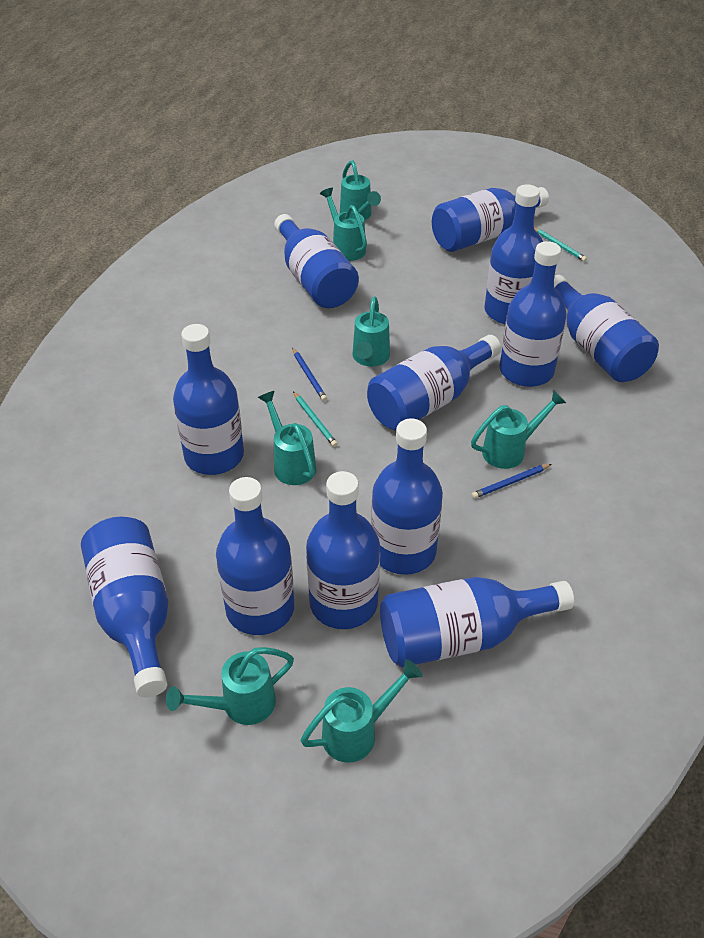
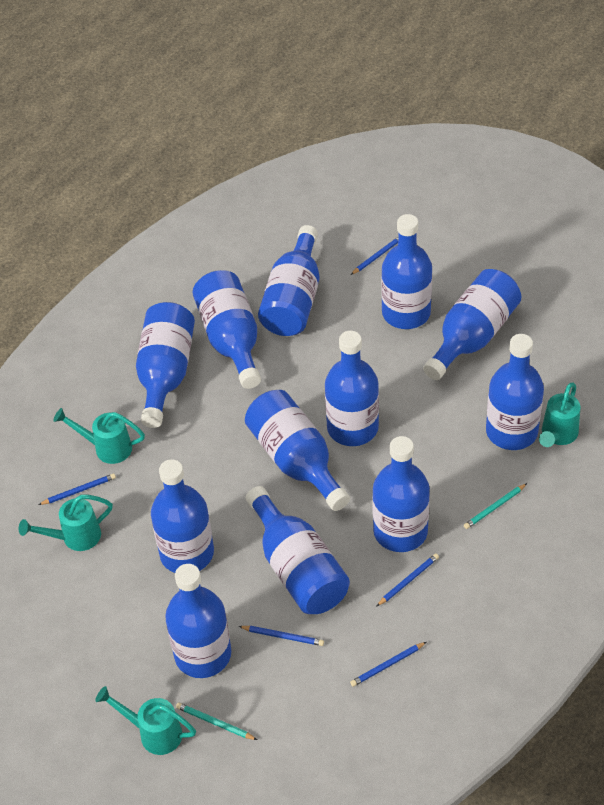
blue pencil: [293,348,327,401] [472,464,552,499] = 2 -> [39,473,116,505] [239,626,324,646] [350,642,426,687] [351,236,399,275] [376,553,439,607] = 5
turquoise watering can: [166,647,294,725] [258,391,316,485] [301,659,422,763] [320,188,367,261] [340,160,381,220] [352,297,390,367] [471,390,566,469] = 7 -> [19,495,113,551] [53,408,145,464] [95,686,196,755] [539,382,580,447] = 4

